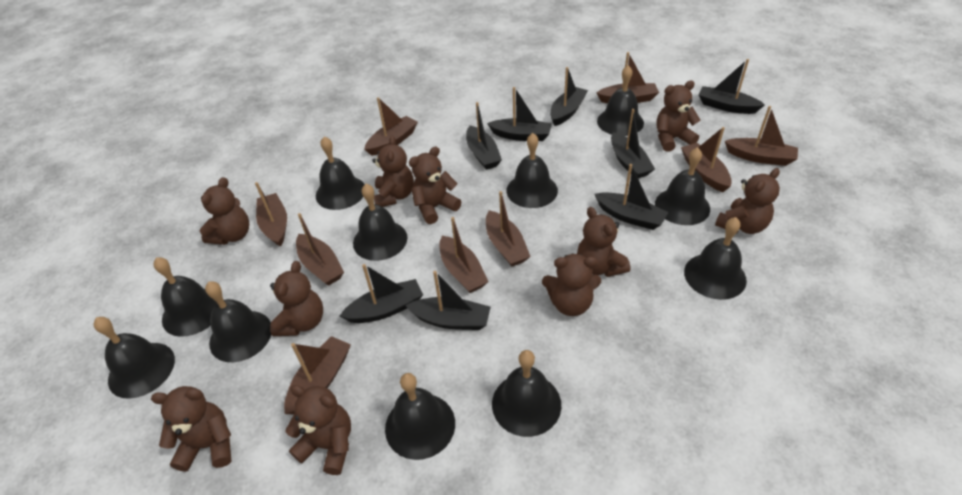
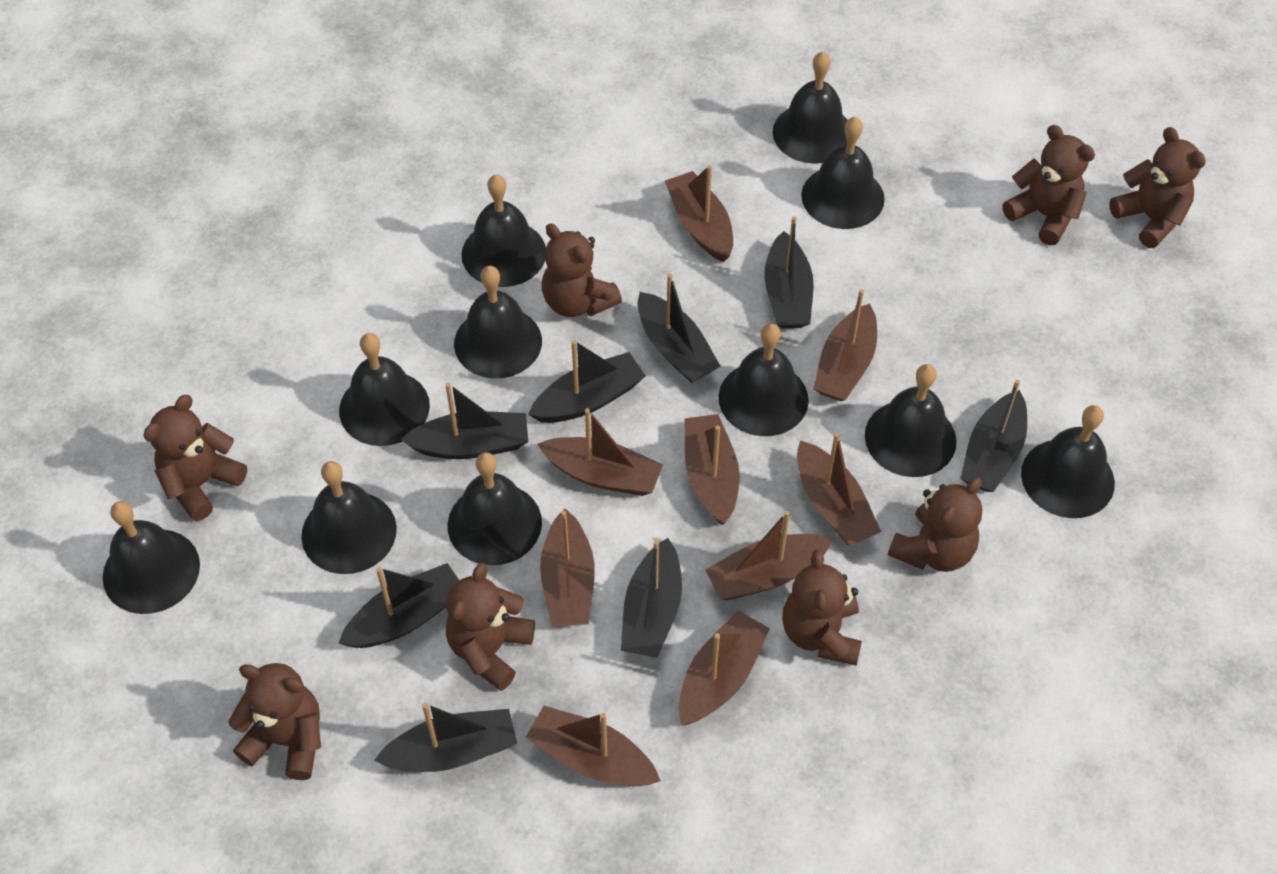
brown teddy bear: [151,386,231,472] [200,177,249,245] [270,261,323,336] [286,385,351,475] [372,136,414,207] [409,146,461,224] [542,253,601,316] [577,207,630,277] [657,81,700,152] [715,168,780,234] = 10 -> [143,395,247,521] [228,663,321,780] [446,563,535,691] [542,223,622,317] [782,549,862,665] [888,477,982,572] [1002,125,1095,245] [1109,127,1206,248] = 8

